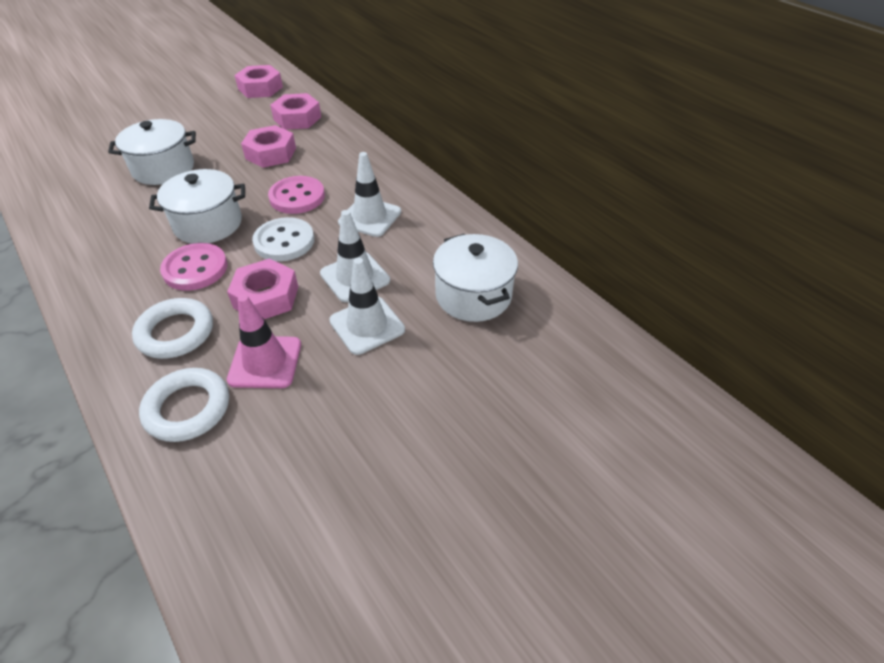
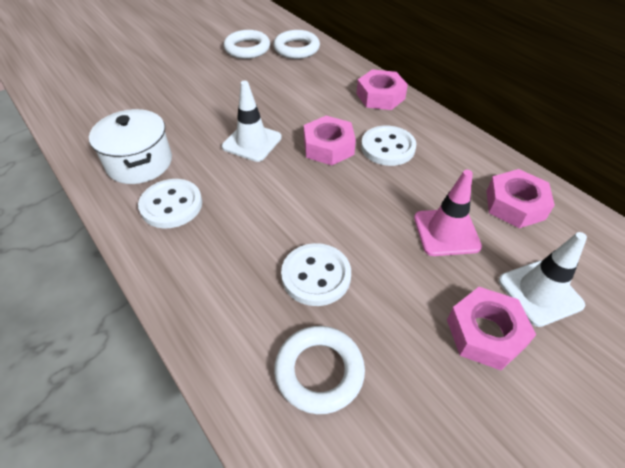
pink button: [160,243,228,291] [268,176,325,214] = 2 -> none = 0
white button: [252,217,314,261] = 1 -> [138,179,202,228] [281,243,351,306] [361,126,416,166] = 3
white pot: [108,119,196,185] [149,169,245,244] [433,234,518,322] = 3 -> [89,109,172,184] = 1
white ring: [132,298,213,359] [139,368,229,442] = 2 -> [224,30,270,59] [273,30,320,59] [274,326,365,414] = 3
white traffic cone: [320,210,390,302] [329,258,405,355] [338,152,401,237] = 3 -> [222,80,282,162] [499,232,587,327] = 2

